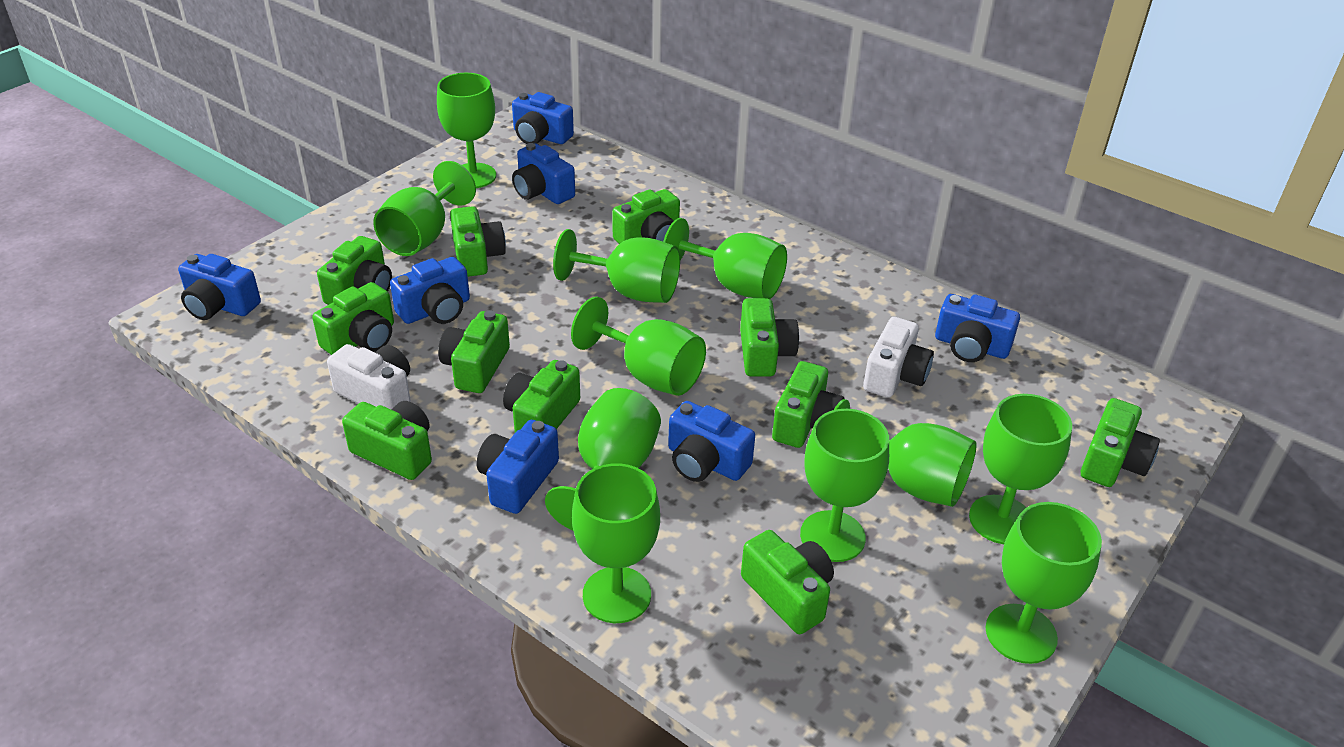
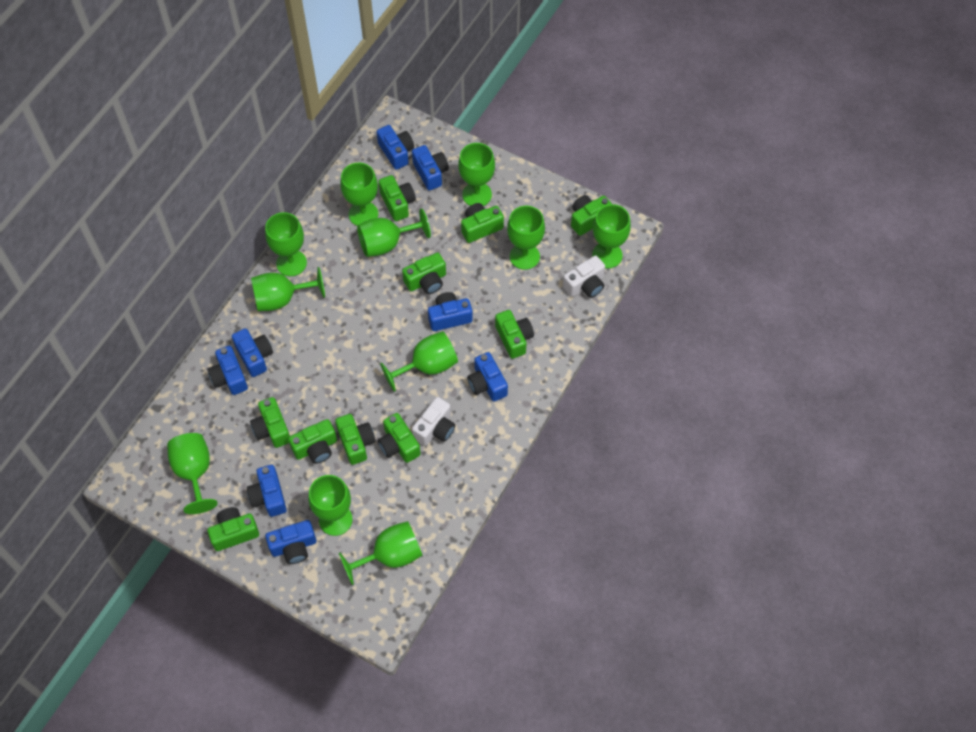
blue camera: [178,254,261,320] [390,257,470,324] [477,420,559,514] [512,92,574,144] [512,143,575,204] [668,401,755,482] [935,294,1020,362] = 7 -> [207,346,248,395] [232,328,273,377] [247,465,287,517] [265,520,316,564] [377,125,414,170] [412,145,449,191] [428,292,473,331] [467,352,508,401] = 8
green camera: [312,282,394,355] [317,236,392,305] [342,401,432,480] [438,310,510,393] [450,206,506,277] [503,360,580,433] [612,189,680,244] [740,298,799,376] [741,530,834,634] [772,361,844,448] [1081,398,1160,487] = 11 -> [207,507,259,551] [250,397,290,448] [288,419,337,464] [335,414,376,465] [378,175,416,221] [378,413,421,463] [402,253,446,294] [461,203,504,243] [495,310,534,359] [571,195,612,236] = 10

